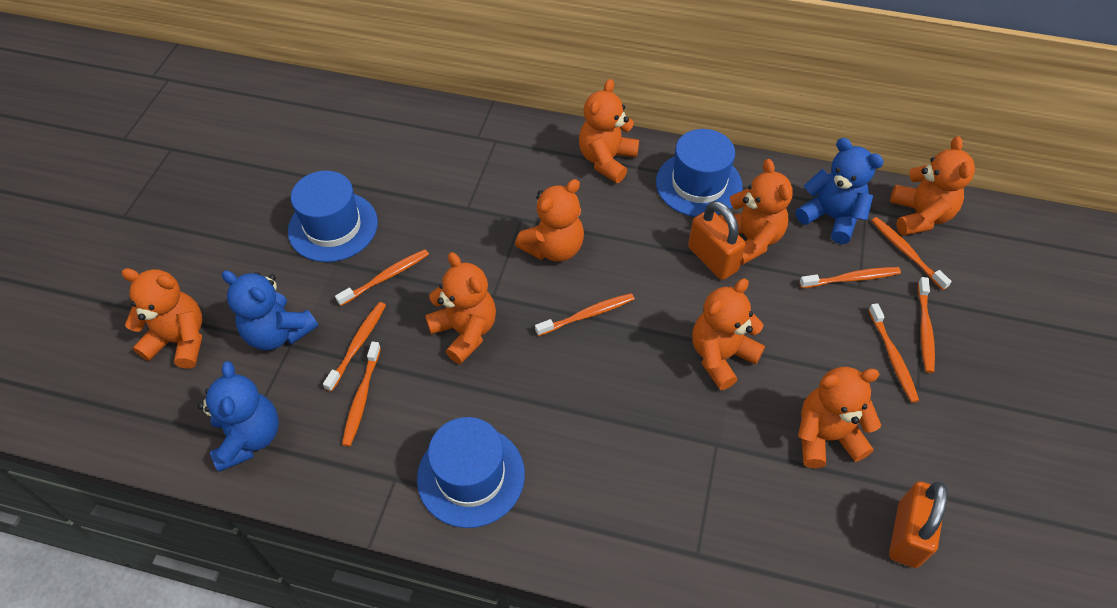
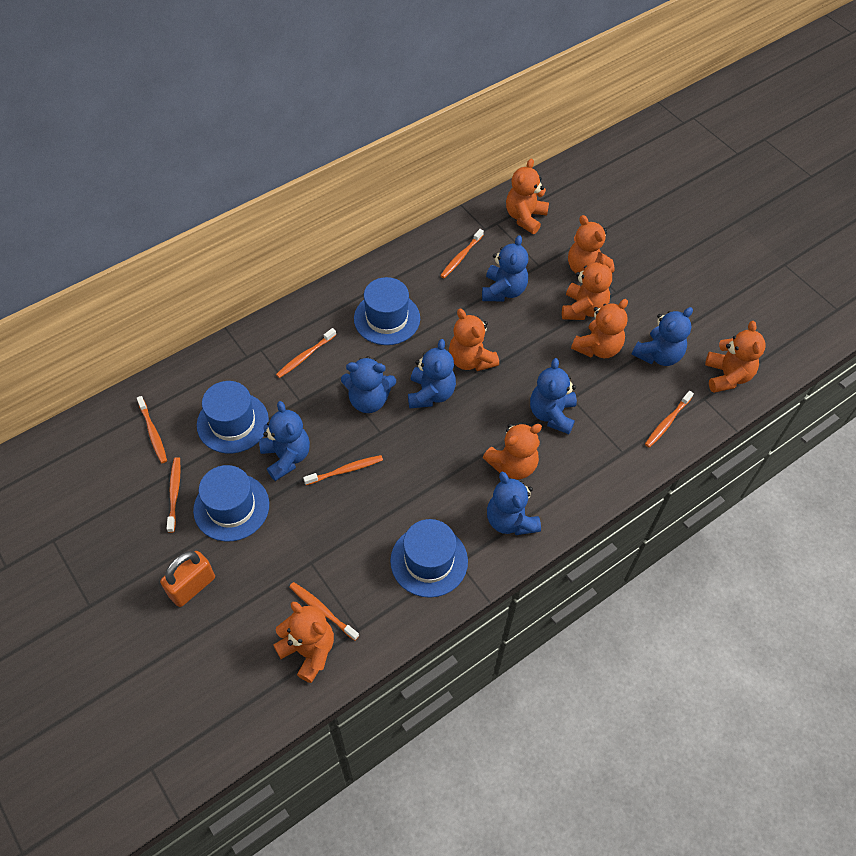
blue hat: [288,171,378,262] [417,417,525,528] [656,129,743,217] = 3 -> [193,465,269,542] [197,381,269,453] [354,277,420,345] [390,519,468,598] = 4
blue teddy bear: [197,361,279,472] [222,270,318,351] [796,138,884,244] = 3 -> [259,401,310,481] [341,356,396,413] [408,339,456,408] [482,235,528,301] [487,471,541,535] [530,358,577,434] [632,307,693,366] = 7
orange padlock: [688,201,746,280] [889,481,948,568] = 2 -> [160,551,215,607] = 1
orange toothbrush: [323,302,386,392] [335,249,429,306] [342,341,381,447] [535,293,635,336] [799,267,901,288] [868,303,919,403] [871,217,952,290] [918,277,935,373] = 8 -> [137,396,167,463] [167,457,181,533] [276,328,336,378] [289,582,359,641] [303,455,383,485] [440,229,484,278] [645,391,694,448] = 7

